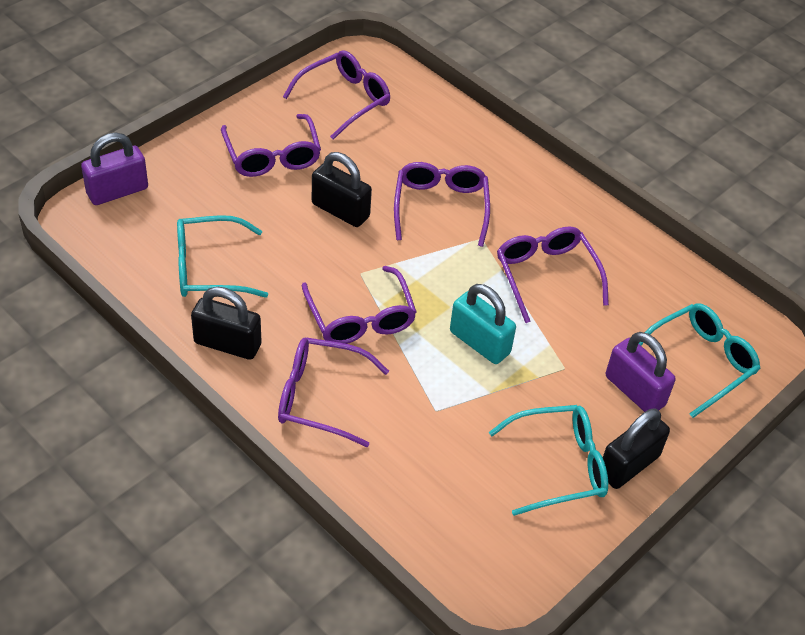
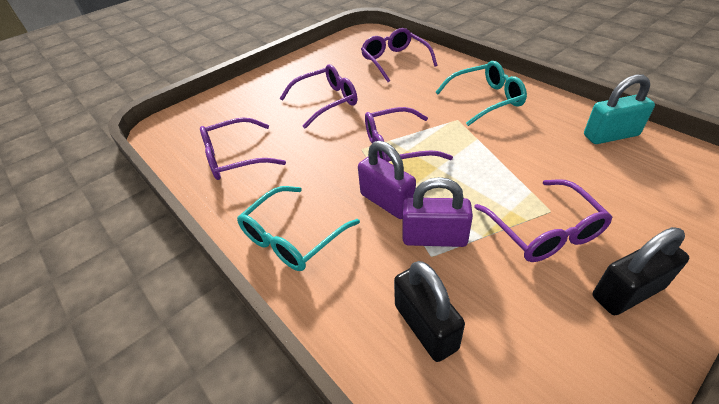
black padlock: [191,287,262,360] [312,152,372,227] [603,409,670,489] = 3 -> [394,261,465,362] [593,227,689,315] = 2
purple glasses: [221,114,321,177] [278,337,389,447] [283,50,390,140] [302,266,417,344] [394,162,490,247] [497,226,609,323] = 6 -> [200,117,286,180] [279,64,357,129] [361,28,438,82] [365,107,453,162] [474,179,613,262] = 5
turquoise glasses: [177,215,268,298] [489,405,608,516] [639,303,761,418] = 3 -> [237,186,360,271] [436,61,527,126] = 2

